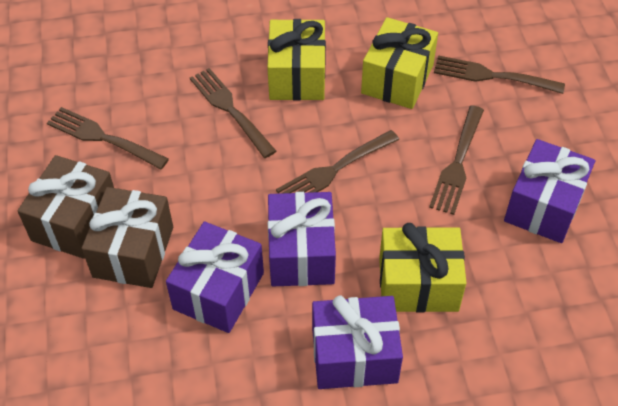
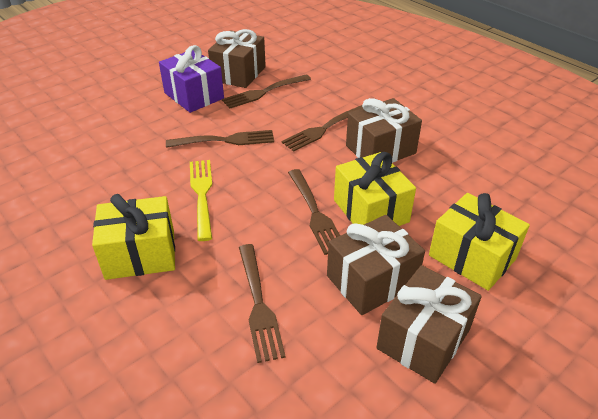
brown gift: [17,155,114,259] [82,187,173,288] = 2 -> [208,29,266,88] [327,215,425,315] [346,98,422,163] [376,265,482,384] = 4
purple gift: [166,221,264,333] [268,192,336,286] [312,296,403,389] [504,139,595,243] = 4 -> [159,45,224,113] = 1
yellow fork: none = 0 -> [190,160,212,241] = 1

